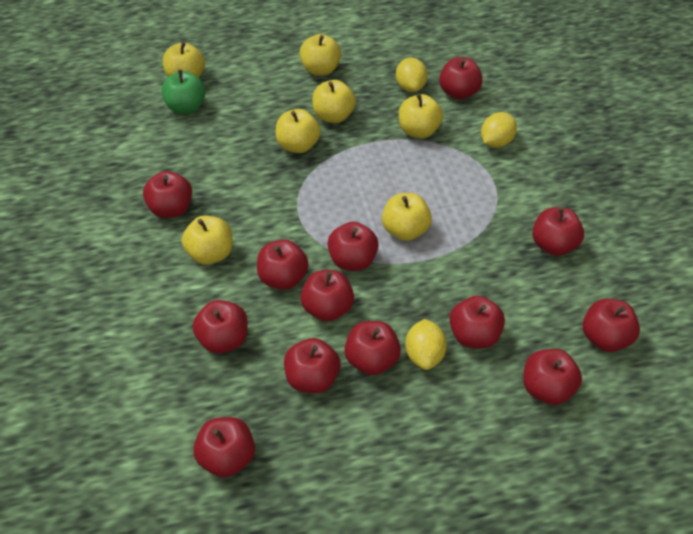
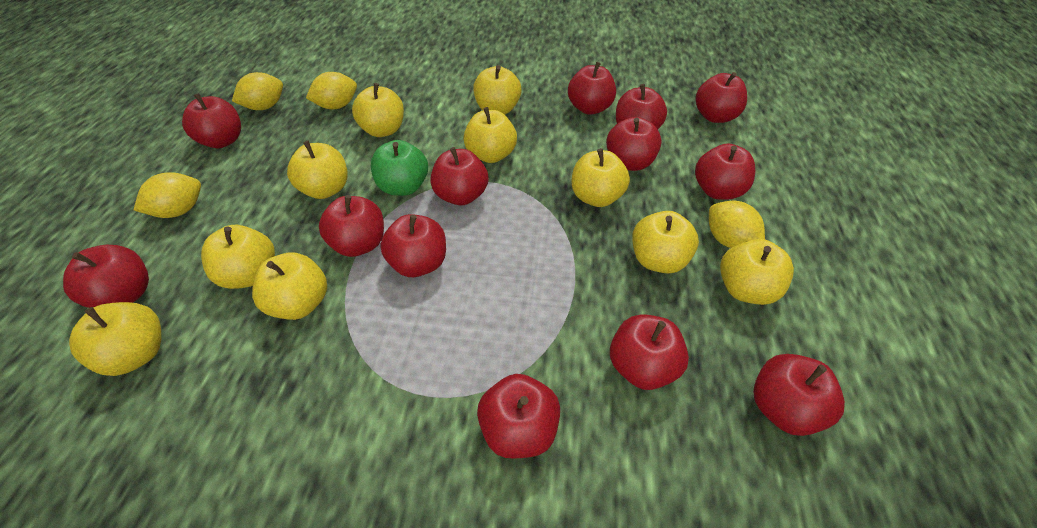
yellow apple: [163,42,205,78] [182,215,233,265] [276,109,321,153] [299,34,341,76] [312,80,356,123] [382,193,432,241] [399,94,443,138] = 7 -> [69,302,161,376] [201,225,275,289] [252,253,327,320] [287,141,348,199] [352,83,404,137] [464,107,517,163] [473,65,522,115] [572,148,630,207] [632,211,699,273] [720,239,794,305] = 10
yellow lemon: [396,58,428,92] [405,319,447,370] [481,112,517,148] = 3 -> [134,172,201,218] [232,72,283,110] [306,72,357,109] [709,201,765,248] = 4

